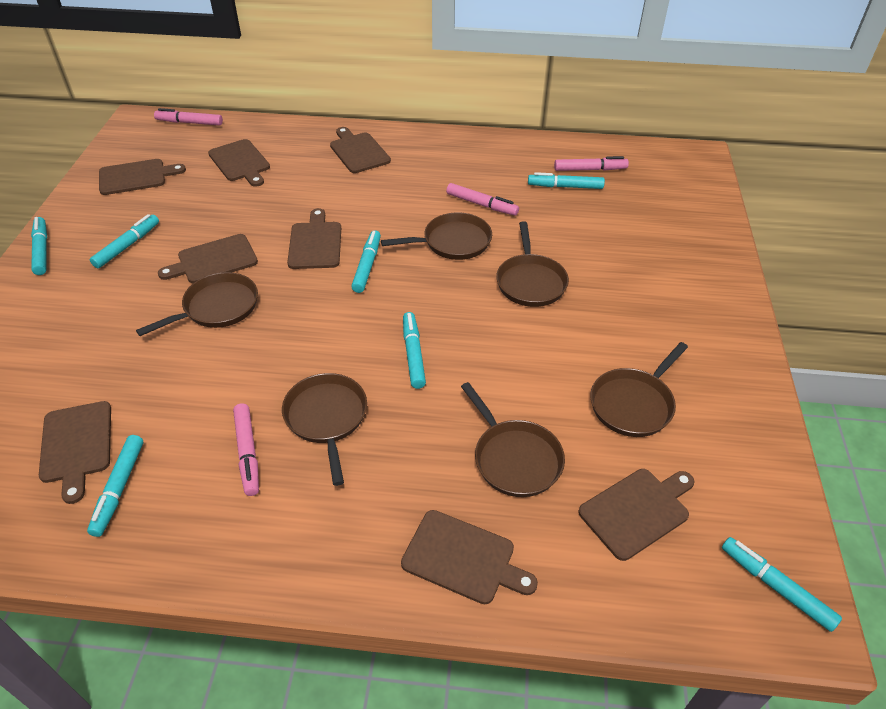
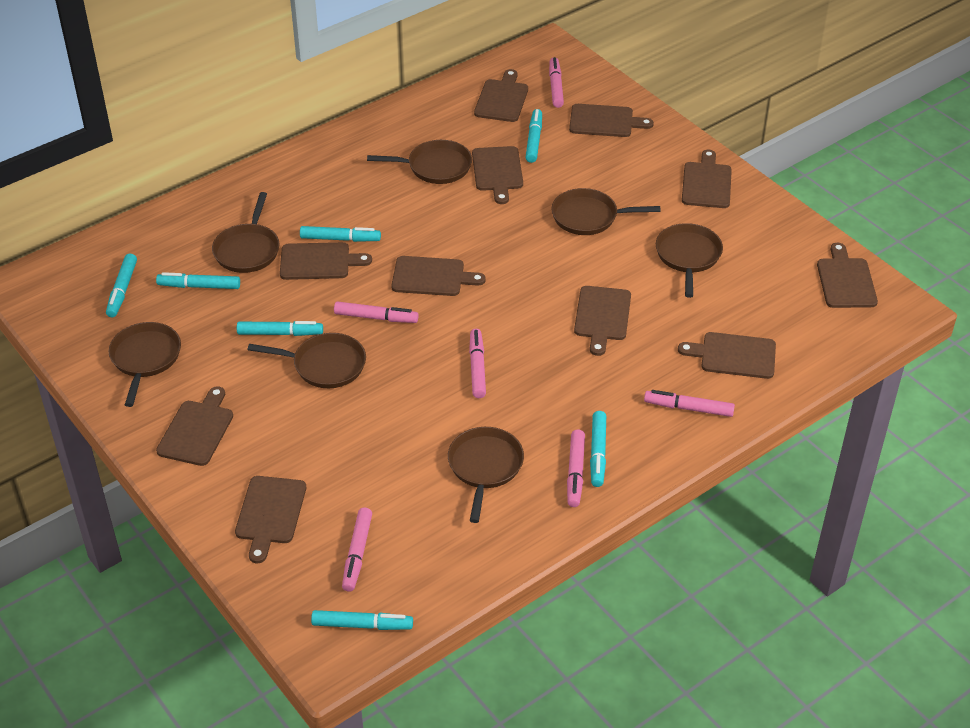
brown cutting board: [39,401,111,504] [99,159,186,195] [158,234,258,283] [208,139,270,187] [287,208,341,269] [330,127,391,173] [401,510,538,604] [578,469,695,561] = 8 -> [156,386,233,466] [235,476,306,563] [280,242,372,280] [391,256,486,296] [472,146,523,204] [474,69,528,122] [569,104,654,137] [574,286,631,356] [678,332,776,379] [682,150,732,208] [817,243,878,308] = 11
brown pan: [136,272,258,336] [282,373,367,486] [381,212,492,260] [461,382,565,497] [496,221,569,307] [591,342,688,437] = 6 -> [109,322,181,407] [212,192,279,273] [248,333,366,388] [367,140,472,184] [448,427,524,523] [551,188,660,235] [656,223,723,298] = 7
pink marker: [154,108,223,126] [233,403,259,496] [446,183,519,216] [554,156,629,171] = 4 -> [334,301,419,323] [342,508,372,592] [469,329,486,398] [549,57,564,108] [567,429,585,507] [644,390,735,417] = 6

